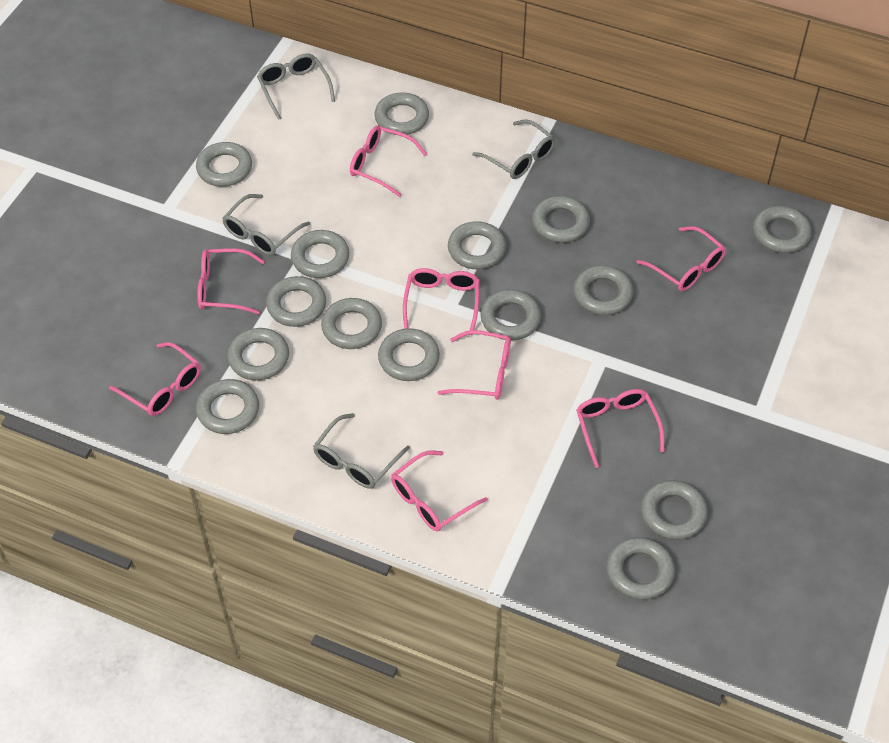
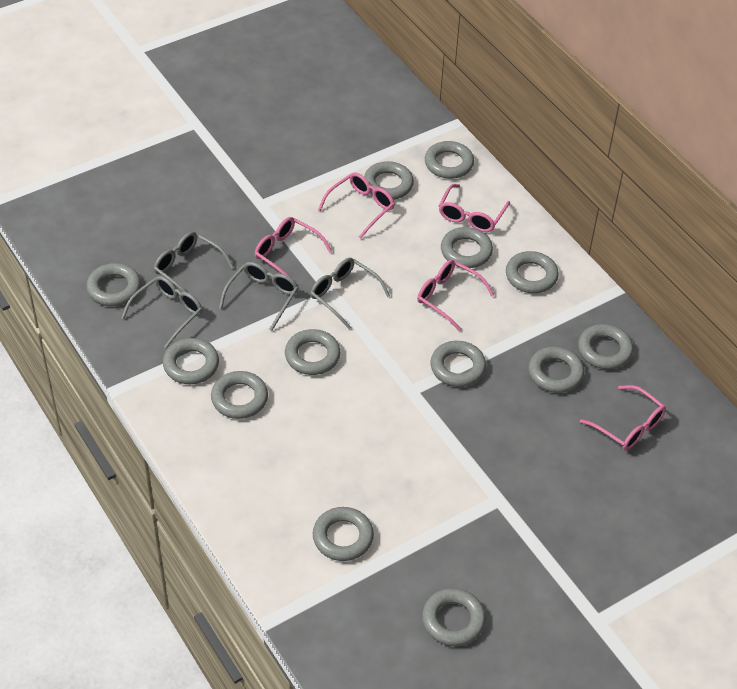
grey ring: [196,142,252,187] [196,379,259,434] [227,328,289,381] [266,276,326,327] [291,230,350,278] [321,298,382,349] [375,93,429,135] [378,328,440,381] [448,221,506,269] [480,289,541,341] [532,196,590,243] [574,265,633,315] [607,537,675,600] [641,480,708,540] [753,206,812,253] = 15 -> [87,263,141,306] [163,338,219,384] [211,371,268,419] [285,329,340,375] [313,507,374,561] [364,161,414,200] [422,588,486,646] [425,141,474,179] [431,341,486,387] [441,227,493,268] [506,251,559,293] [528,346,584,393] [578,324,633,369] = 13
pink glasses: [109,342,201,416] [197,248,265,314] [350,125,427,197] [391,451,488,531] [403,268,480,335] [438,330,511,400] [576,389,664,468] [636,226,726,291] = 8 -> [255,217,332,284] [318,172,394,239] [417,260,494,331] [439,184,510,232] [580,385,666,450] = 5

